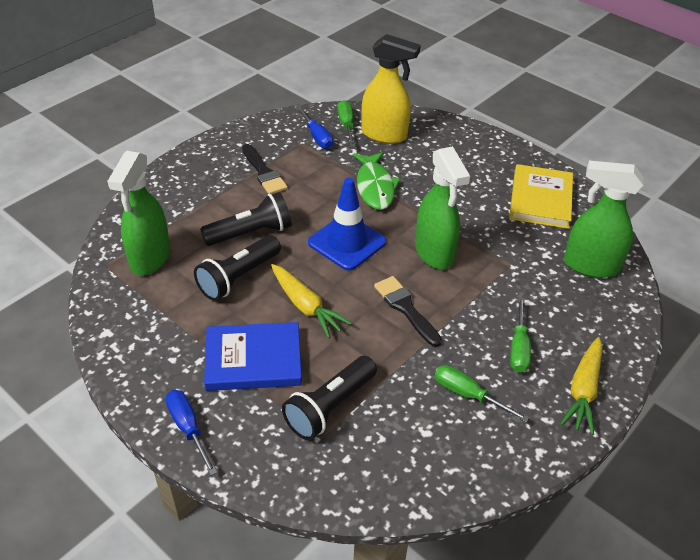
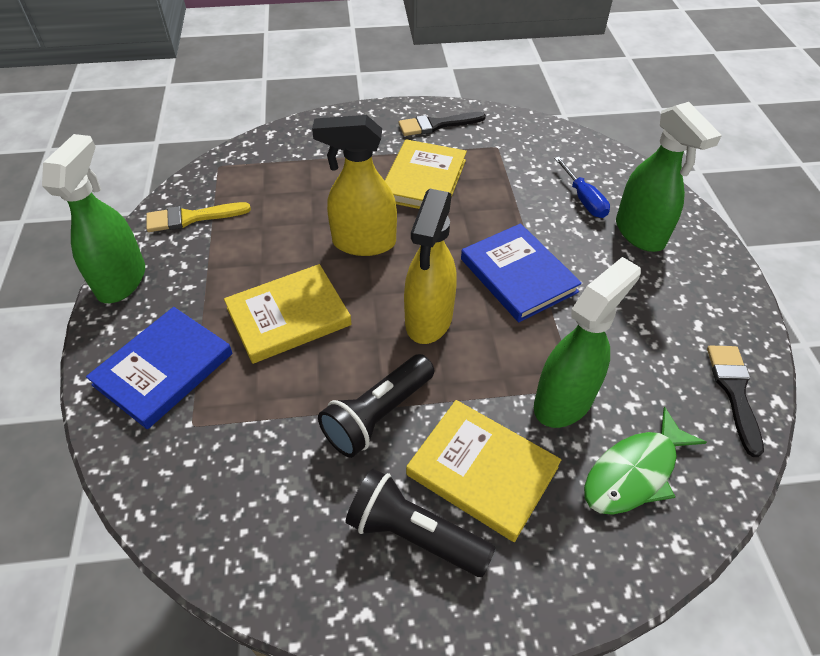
black flashlight: [194,235,281,301] [200,192,292,246] [282,356,377,440] = 3 -> [318,354,434,458] [345,469,495,577] = 2
blue book: [204,322,302,391] = 1 -> [86,307,233,429] [461,223,582,322] = 2
blue screwdriver: [166,390,217,476] [295,105,333,149] = 2 -> [554,157,610,218] = 1
blue traffic cone: [308,178,386,271] = 1 -> none = 0
green screwdriver: [337,100,355,147] [435,365,529,422] [510,297,531,373] = 3 -> none = 0
yellow book: [509,164,573,229] = 1 -> [224,264,352,364] [385,139,467,209] [406,400,561,542] = 3
yellow brush: none = 0 -> [146,202,251,232] = 1
yellow carrot: [271,264,352,338] [560,337,603,435] = 2 -> none = 0
yellow spray bottle: [361,34,421,144] = 1 -> [312,115,397,256] [404,189,456,344] = 2

